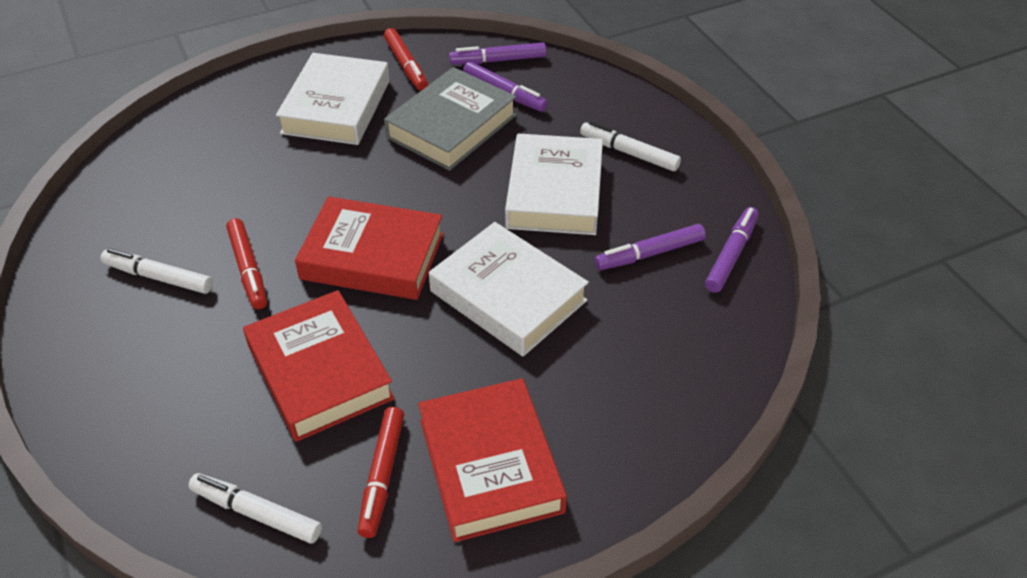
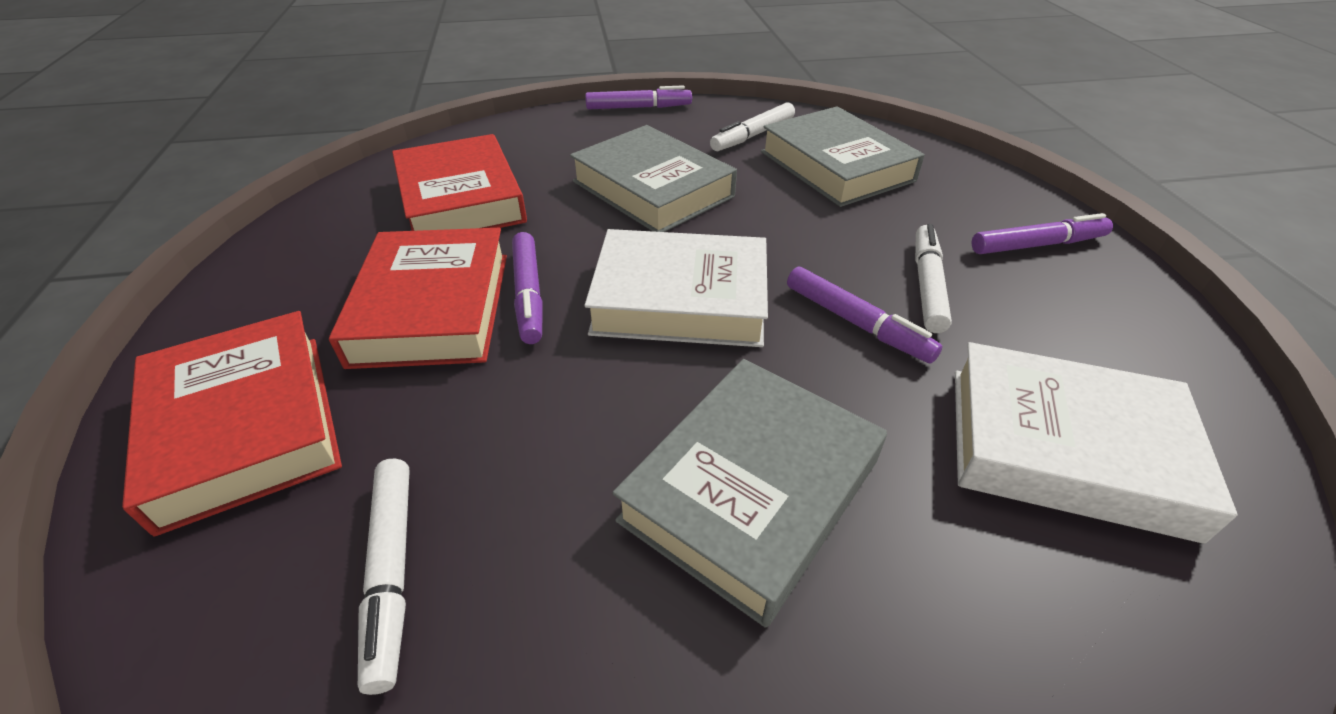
grey book: [384,67,516,171] = 1 -> [570,125,737,232] [613,359,887,628] [761,106,925,207] = 3
red marker: [226,218,267,309] [358,407,404,538] [384,28,428,91] = 3 -> none = 0
white book: [276,53,390,145] [429,222,589,356] [505,133,603,235] = 3 -> [584,229,768,347] [955,342,1238,544] = 2

